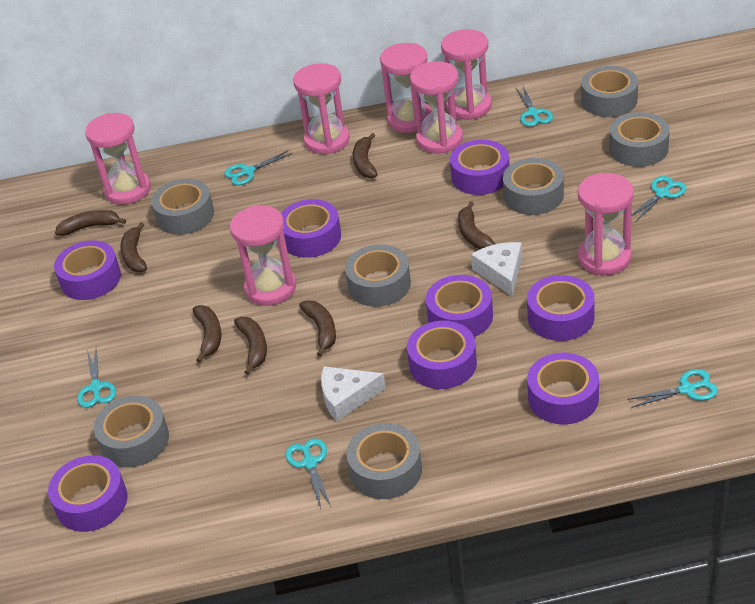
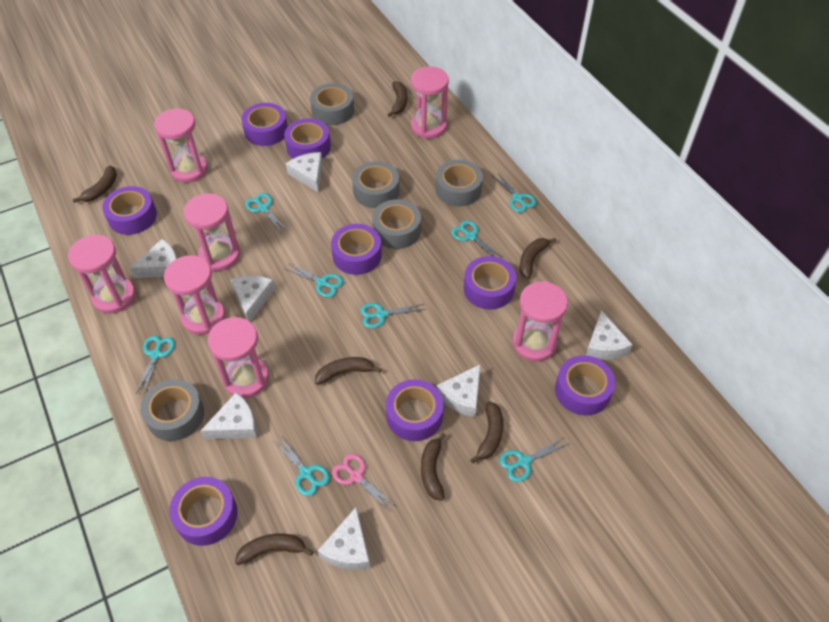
grey tape: [93,396,169,467] [151,179,214,235] [345,244,411,307] [346,423,422,499] [503,158,564,215] [581,66,638,117] [609,112,670,167] = 7 -> [141,379,204,441] [310,83,354,125] [352,161,399,208] [372,199,421,249] [436,160,483,207] = 5
pink scissors: none = 0 -> [332,454,397,512] = 1
turquoise scissors: [77,349,116,408] [224,150,292,185] [286,438,332,509] [515,86,553,127] [627,369,718,408] [632,176,687,221] = 6 -> [136,336,175,395] [245,193,288,232] [275,436,330,496] [284,263,344,298] [360,303,426,328] [451,220,504,258] [492,172,537,213] [499,438,568,482] = 8
white cheese: [321,366,386,421] [471,242,522,296] = 2 -> [129,239,177,278] [200,393,257,439] [230,276,275,321] [286,152,323,192] [318,507,370,570] [437,364,481,417] [586,310,633,360] = 7

